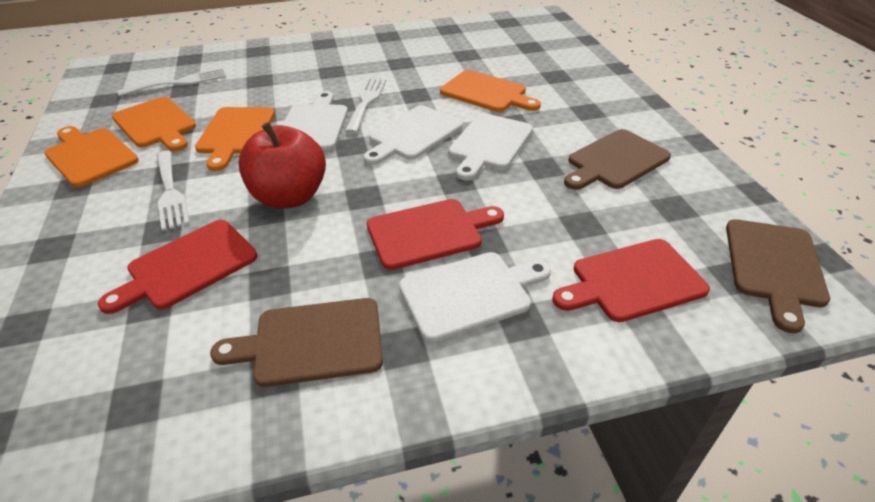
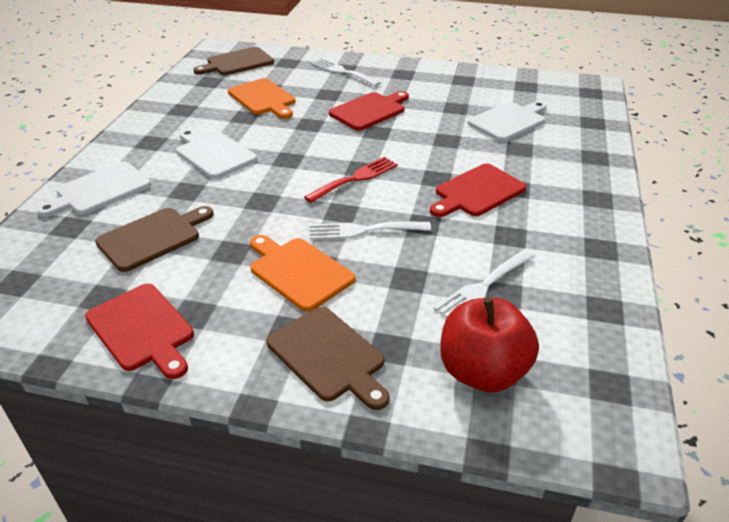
orange cutting board: [44,126,139,187] [112,97,196,151] [195,107,275,171] [440,70,541,112] = 4 -> [228,78,296,119] [250,235,355,312] = 2
red fork: none = 0 -> [304,157,398,203] = 1
white cutting board: [282,91,348,151] [363,105,462,165] [399,252,551,342] [449,113,533,180] = 4 -> [37,161,151,217] [176,129,257,179] [468,101,547,141] = 3

